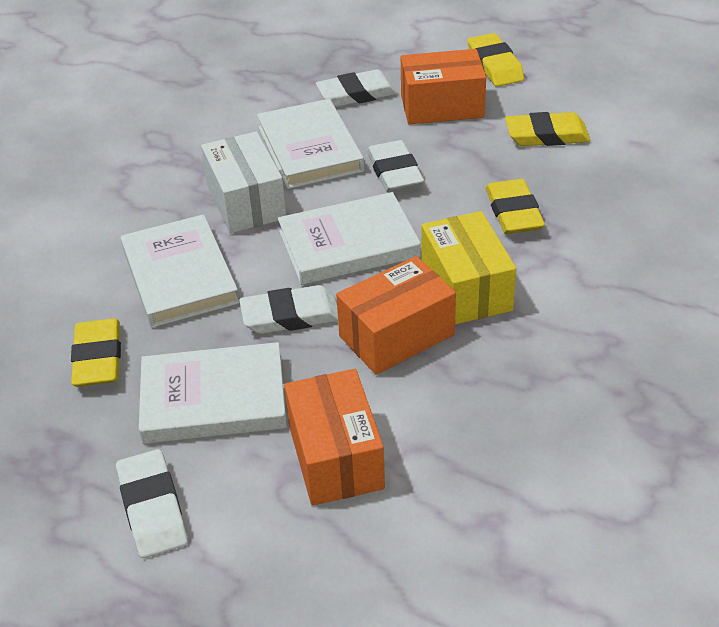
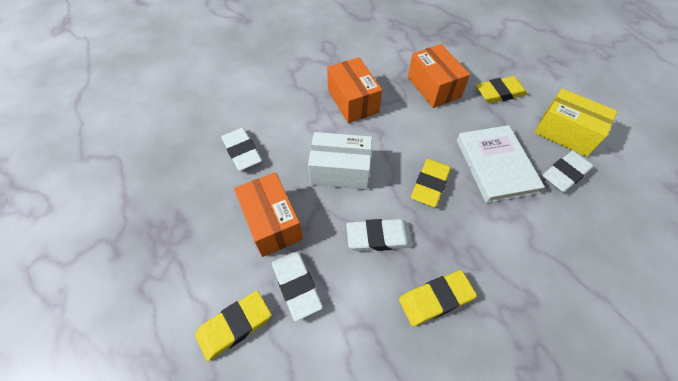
white book: [121,214,240,328] [139,342,287,444] [257,99,364,189] [278,192,421,285] = 4 -> [457,125,545,203] = 1

